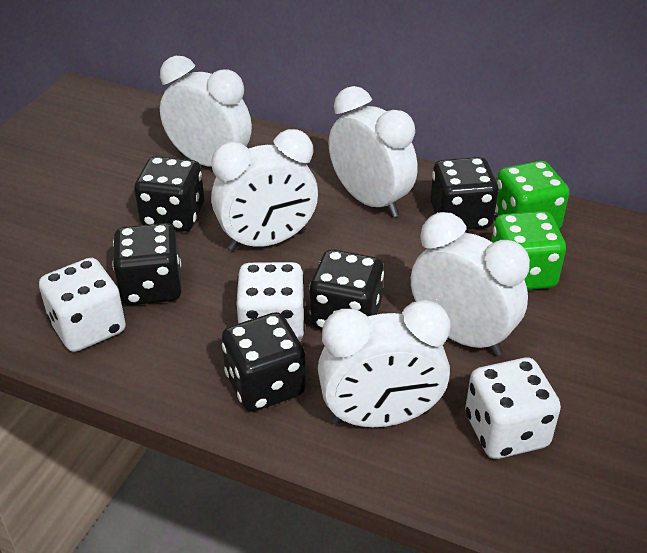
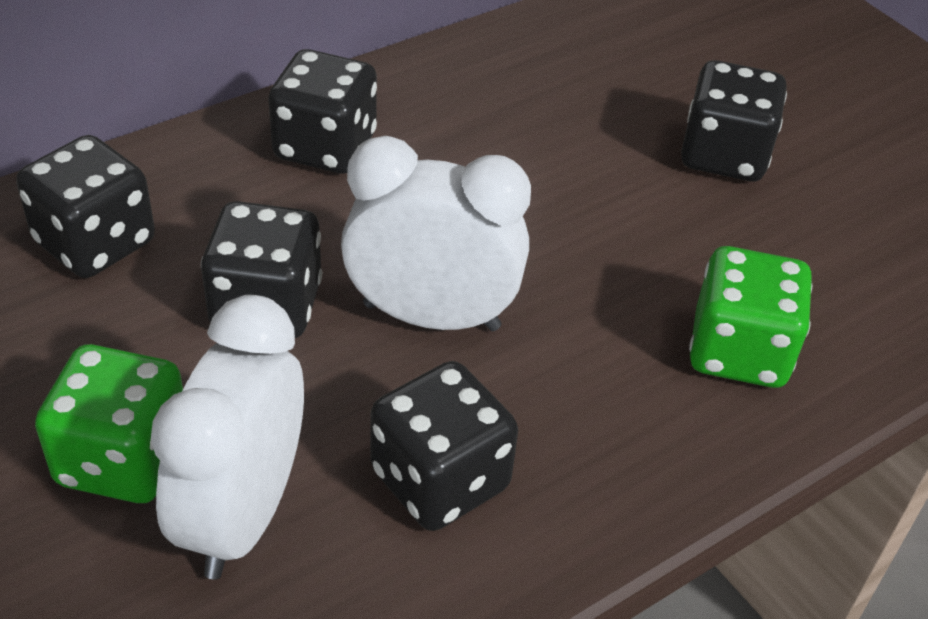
white clock: [160,56,252,167] [211,129,318,251] [318,300,450,427] [329,86,418,217] [411,212,530,356] = 5 -> [151,295,304,579] [341,136,531,331] = 2
white dice: [39,258,126,352] [236,262,305,342] [465,357,561,459] = 3 -> none = 0

